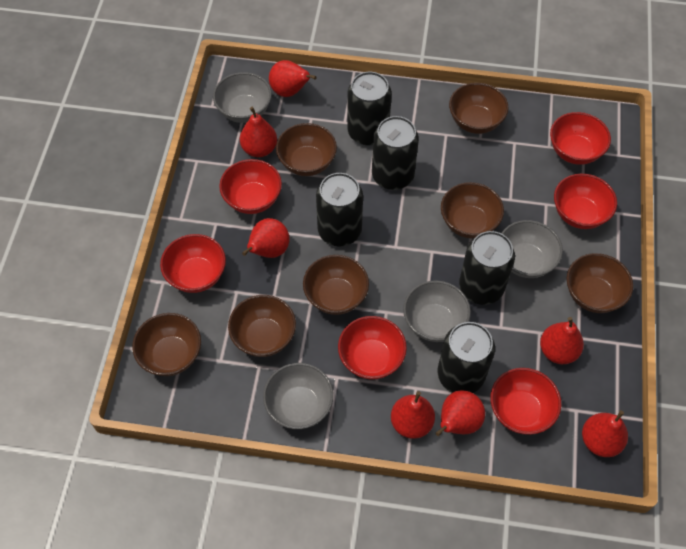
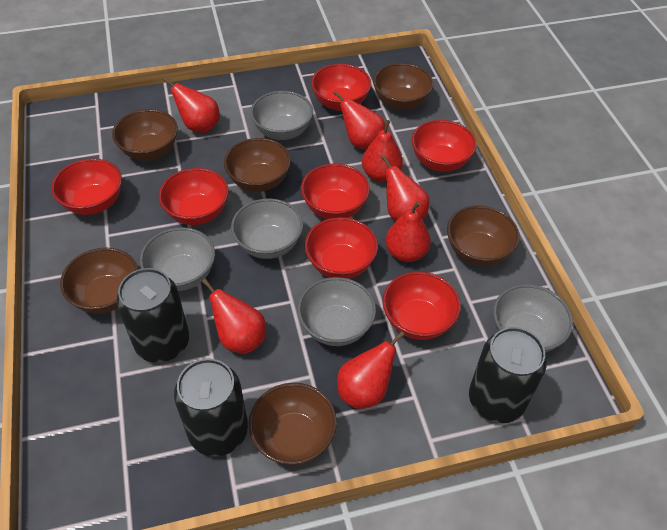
black can: [316,173,363,246] [347,72,392,145] [372,116,419,190] [437,322,495,393] [459,231,515,305] = 5 -> [116,268,189,363] [174,358,248,457] [469,327,547,423] = 3
brown bowl: [132,313,201,376] [228,295,296,357] [276,123,337,176] [303,255,369,315] [441,182,504,238] [449,83,509,134] [567,253,633,313] = 7 -> [60,248,138,314] [112,109,178,160] [224,138,291,192] [249,383,337,465] [373,63,433,110] [447,205,520,266] = 6
grey bowl: [213,72,272,123] [263,363,334,429] [403,280,471,342] [501,220,563,278] = 4 -> [140,227,215,291] [231,198,303,259] [250,91,313,140] [297,277,376,346] [493,284,573,353] = 5
red bowl: [160,234,226,293] [219,159,282,214] [338,316,407,380] [490,368,561,435] [550,112,611,165] [554,173,617,229] = 6 -> [51,158,122,215] [159,168,229,225] [301,163,370,219] [305,217,378,279] [311,64,371,111] [382,272,461,340] [411,120,477,172] = 7

